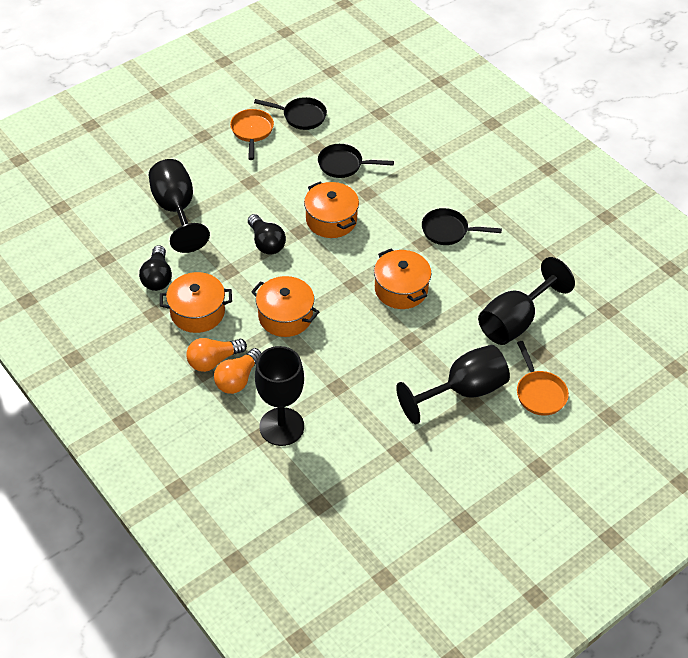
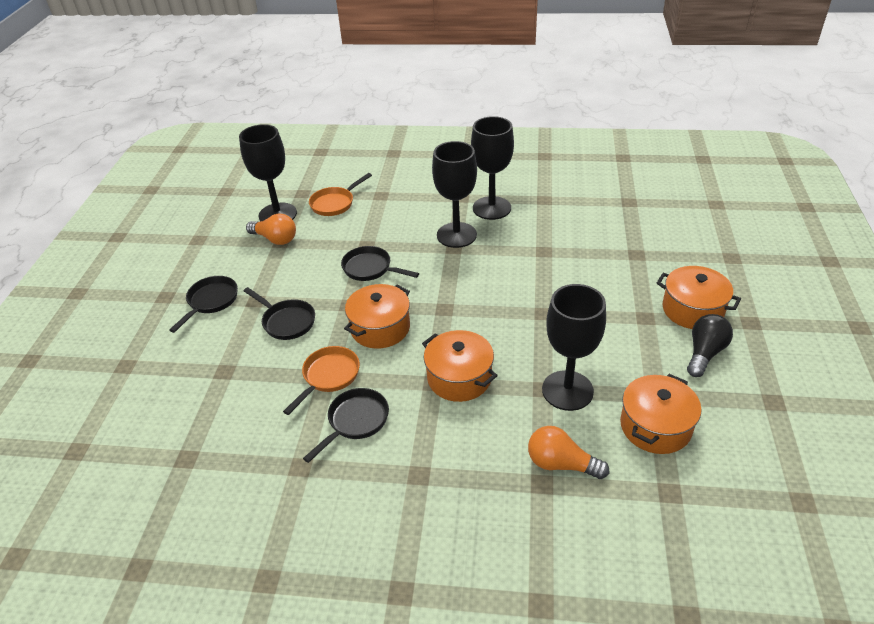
black light bulb: [139,245,172,291] [248,214,286,255] = 2 -> [687,314,733,377] = 1
black pan: [254,97,327,130] [318,144,394,178] [422,208,502,245] = 3 -> [169,276,238,333] [244,287,315,340] [303,388,389,463] [341,246,419,281] = 4

